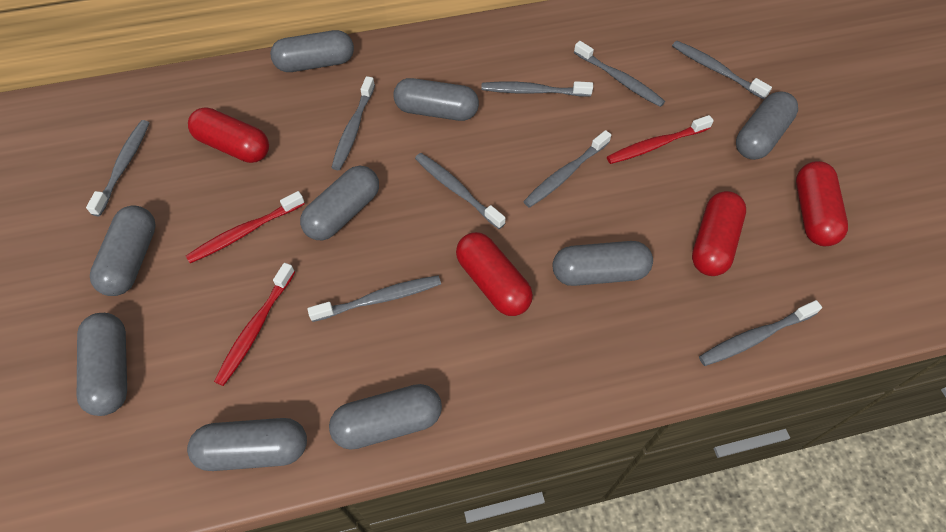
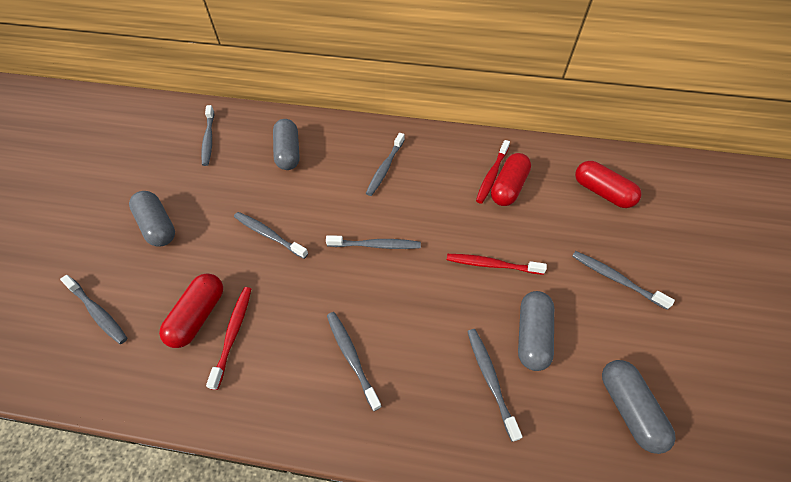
grey capsule: [77,313,127,416] [90,205,156,296] [187,418,307,471] [270,30,354,72] [300,166,379,240] [329,384,442,450] [393,78,479,121] [553,241,653,286] [736,91,798,160] = 9 -> [129,191,175,247] [273,119,300,170] [518,291,554,371] [602,360,676,454] = 4
grey toothbrush: [86,120,149,217] [307,275,441,322] [331,76,375,170] [415,153,506,229] [481,81,593,97] [523,130,611,208] [574,41,665,107] [672,41,772,99] [699,300,822,366] = 9 -> [60,275,127,344] [201,105,214,166] [234,212,308,259] [326,235,421,249] [327,312,382,411] [366,133,405,196] [467,329,523,442] [572,251,675,310] = 8
red capsule: [188,108,269,163] [456,232,533,316] [692,191,746,276] [796,161,848,246] = 4 -> [159,273,223,348] [491,153,531,206] [575,161,642,208] = 3

